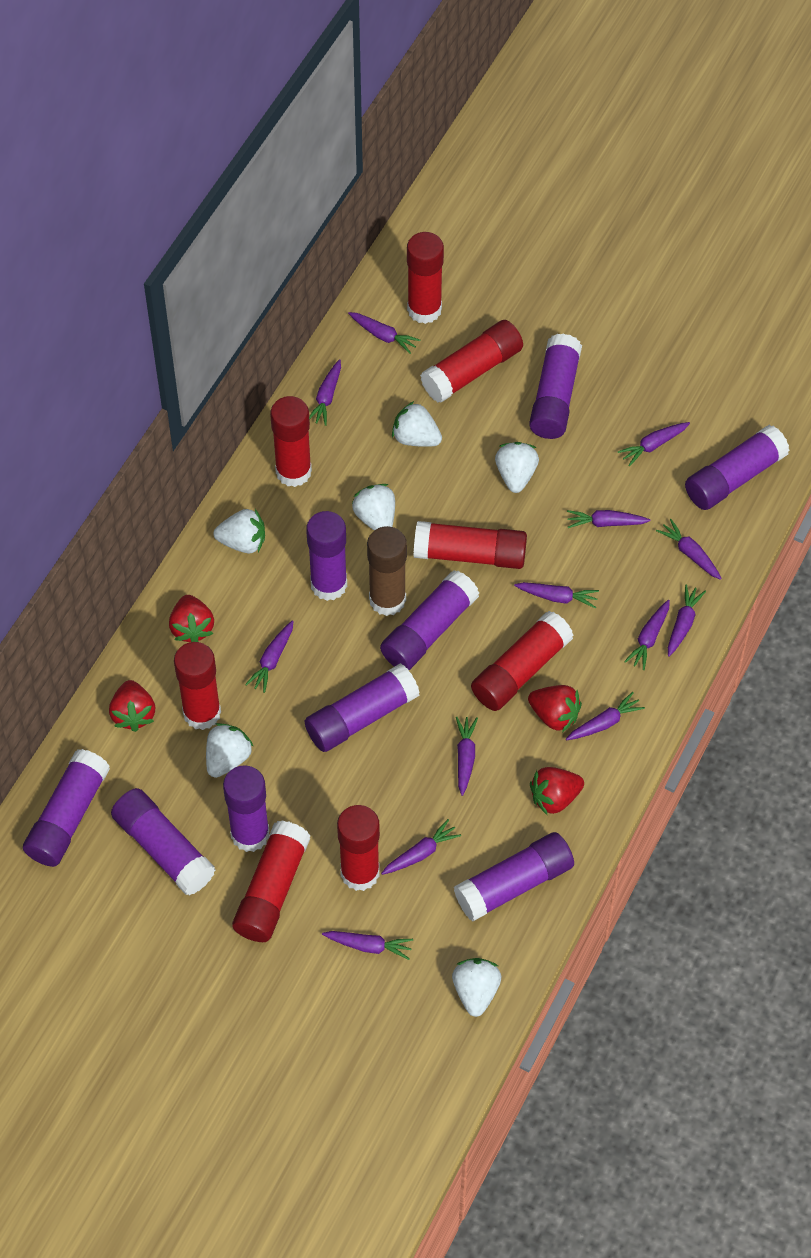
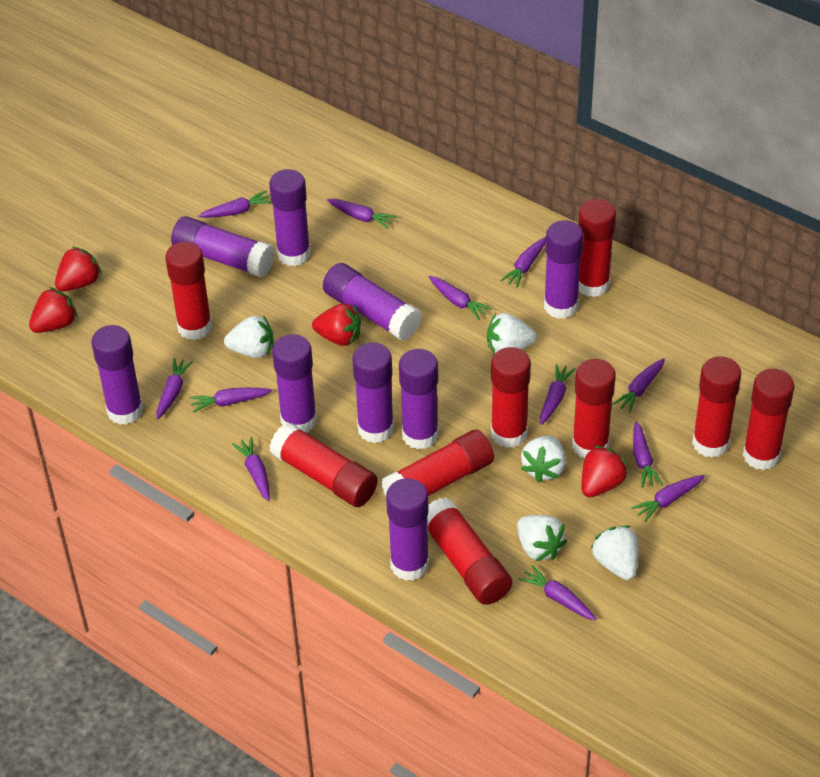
brown glue stick: [367,526,407,616] = 1 -> none = 0
purple carrot: [245,621,294,693] [309,359,341,426] [322,931,413,960] [348,312,420,354] [381,819,461,875] [456,717,478,796] [514,582,599,609] [566,692,645,740] [567,510,650,528] [618,422,690,466] [624,600,670,670] [656,519,722,580] [668,584,706,657] = 13 -> [156,358,193,419] [189,388,272,413] [198,191,272,218] [232,437,270,501] [327,199,397,229] [428,276,492,320] [500,237,546,288] [518,565,597,620] [540,364,576,425] [612,358,665,413] [631,475,705,522] [633,421,663,488] = 12
red glue stick: [174,642,221,730] [232,820,311,942] [270,396,312,487] [337,805,380,891] [407,232,444,324] [413,521,527,569] [420,320,523,402] [471,611,574,711] = 8 -> [165,242,212,340] [269,423,378,507] [381,430,494,496] [427,497,512,605] [491,347,531,448] [572,359,616,458] [578,199,616,297] [692,356,741,458] [743,369,795,470] = 9
white strawberry: [206,723,254,778] [213,509,265,553] [352,484,395,530] [392,401,442,447] [452,958,501,1017] [495,442,539,493] = 6 -> [224,315,273,358] [487,313,537,354] [517,515,567,561] [521,435,566,482] [591,526,638,580] = 5

